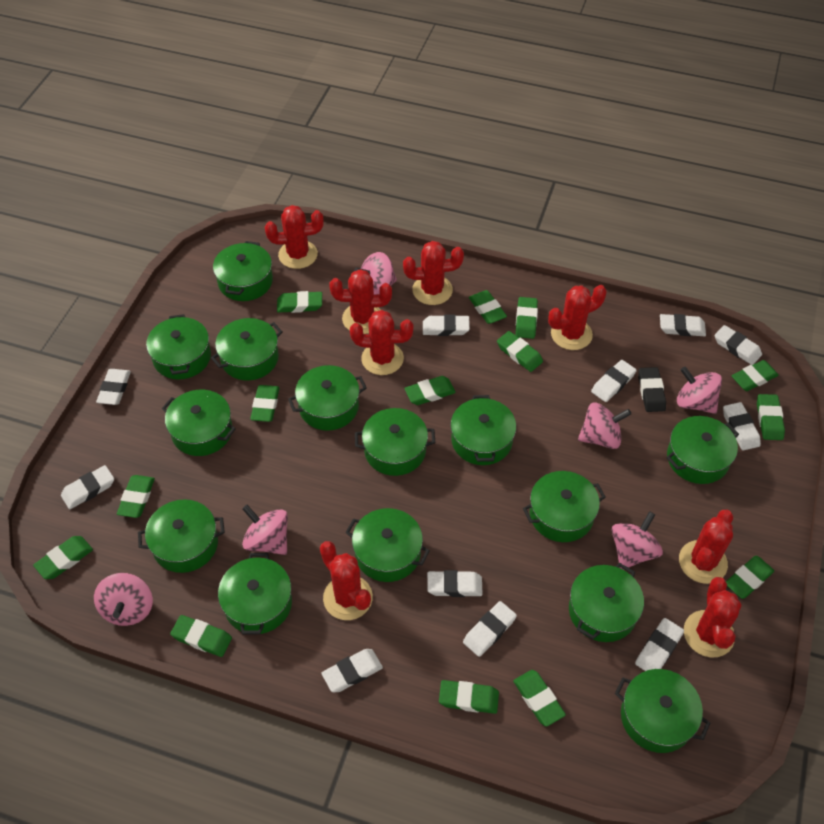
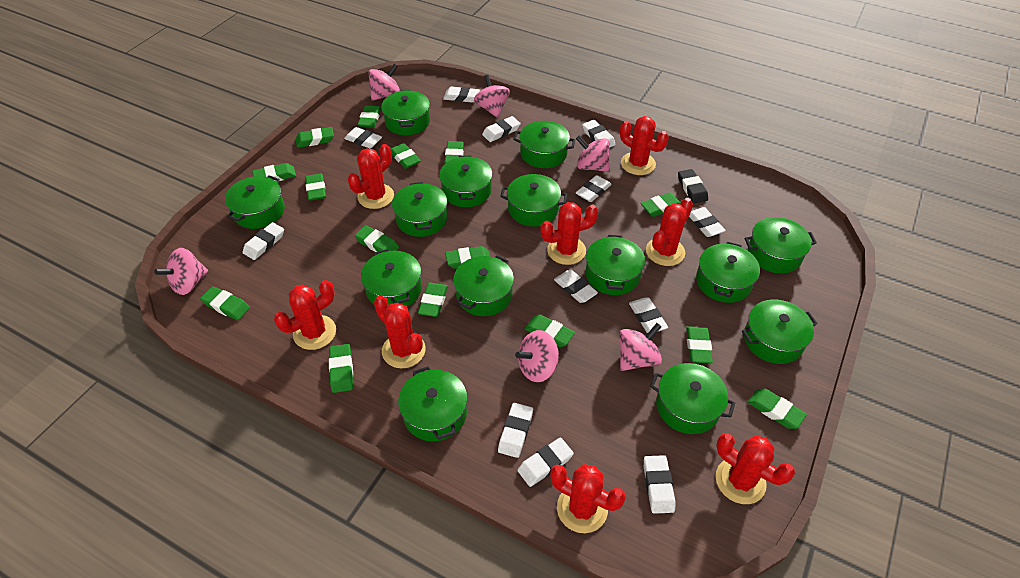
green eraser: [33,536,93,579] [117,475,155,518] [170,615,232,657] [250,385,279,422] [277,291,322,313] [404,376,456,405] [439,680,499,714] [469,290,507,324] [497,331,543,372] [513,670,566,727] [515,297,538,339] [726,556,774,599] [732,360,779,391] [757,394,785,440] = 14 -> [200,286,250,320] [252,163,296,181] [296,127,334,148] [305,174,326,201] [329,344,353,393] [355,225,399,252] [358,105,381,128] [391,143,421,169] [418,283,448,317] [444,141,464,164] [445,246,490,269] [525,314,575,347] [641,192,681,217] [686,326,713,363] [748,389,807,429] = 15
white eraser: [61,465,114,509] [96,369,131,405] [321,649,383,692] [423,315,470,336] [427,570,483,597] [463,601,517,657] [591,360,637,402] [635,618,684,671] [660,314,706,336] [714,325,762,365] [723,402,761,450] = 11 -> [243,222,284,260] [344,127,382,149] [443,87,480,102] [482,116,521,142] [498,403,533,458] [517,438,574,487] [554,270,598,303] [576,175,612,202] [582,120,615,148] [629,297,668,333] [644,455,675,514] [689,207,726,237] = 12

